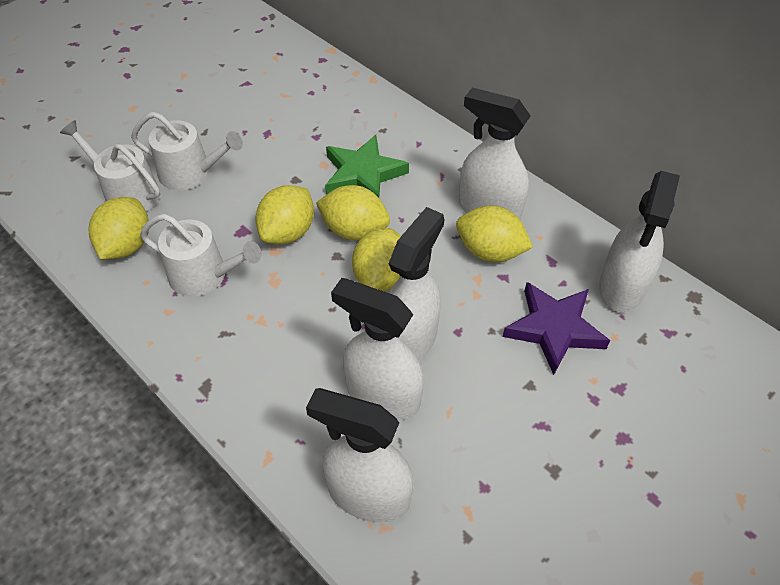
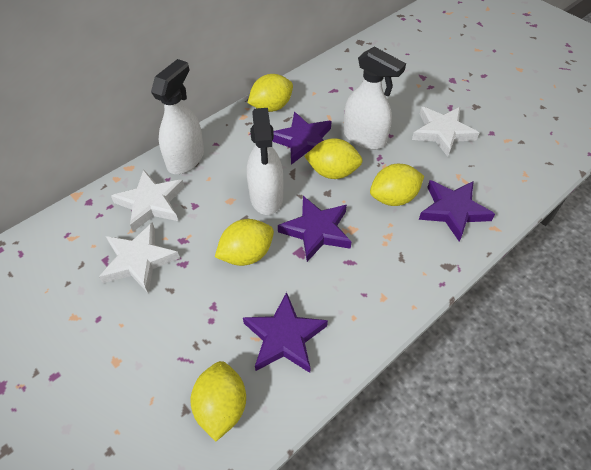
green star: [325,135,409,197] = 1 -> none = 0
purple star: [503,282,610,375] = 1 -> [243,292,328,373] [272,112,332,165] [278,196,351,262] [419,180,495,242] = 4
white spray bottle: [306,388,414,522] [331,278,424,420] [389,207,444,360] [459,88,531,220] [599,171,680,312] = 5 -> [151,59,204,174] [247,108,283,215] [343,47,406,150] = 3
white star: none = 0 -> [99,222,180,293] [111,170,184,232] [412,107,479,157] = 3
white watering can: [60,120,160,211] [131,112,243,191] [140,214,262,296] = 3 -> none = 0

